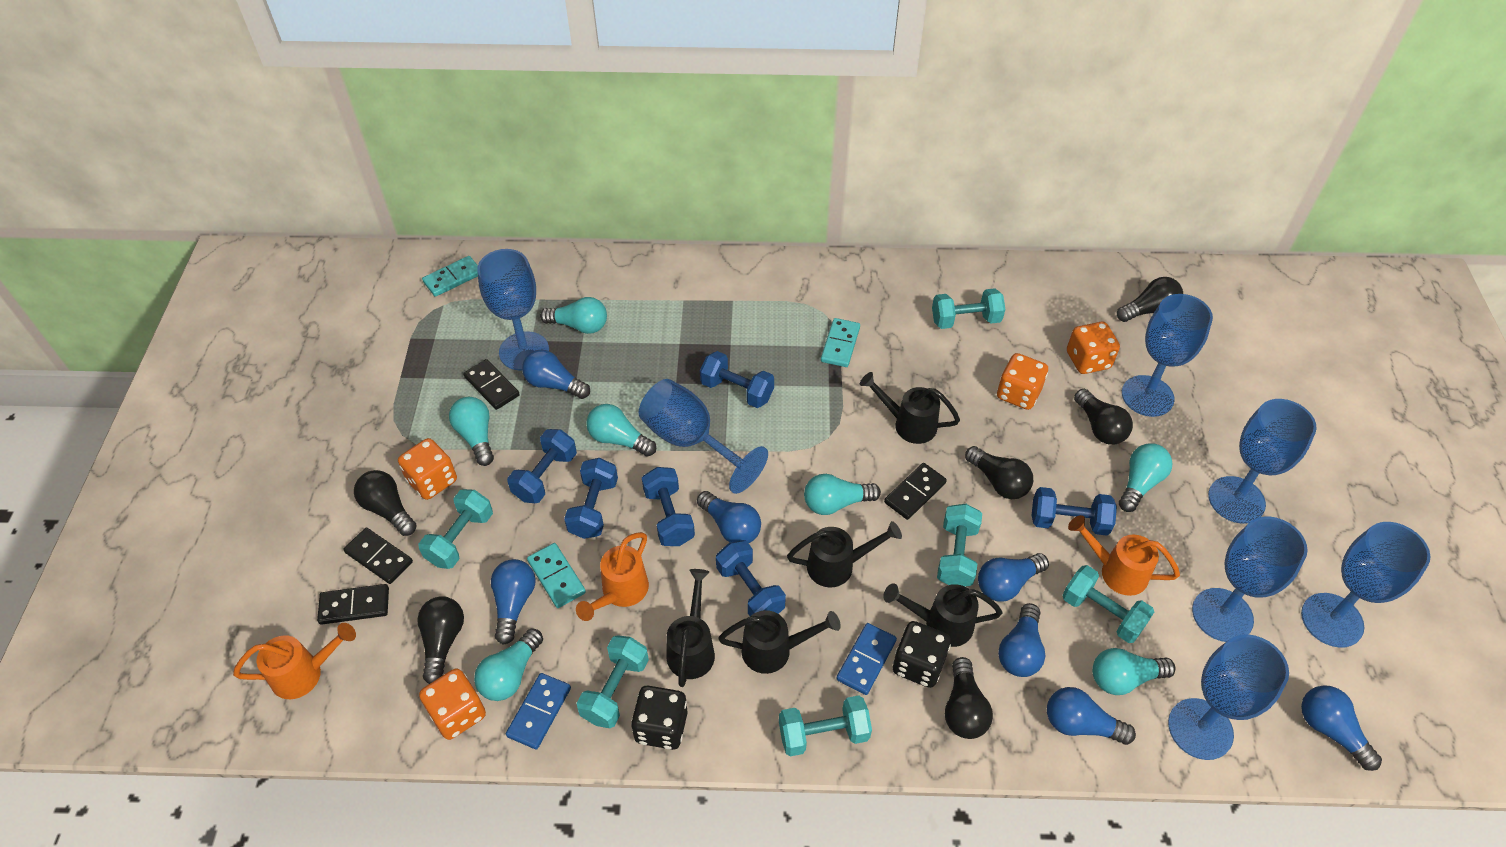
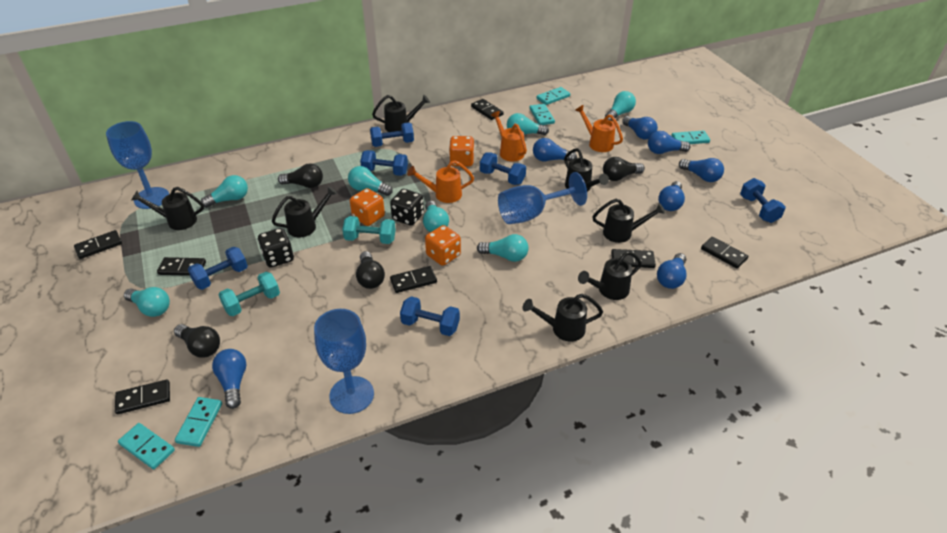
black domino: [317,584,389,625] [343,528,413,584] [463,359,520,410] [884,463,947,520] = 4 -> [74,230,122,259] [115,379,170,414] [157,257,206,276] [390,266,437,293] [471,99,504,120] [611,249,656,268] [701,237,748,268] = 7
black light bulb: [354,470,417,536] [417,596,464,684] [945,657,993,739] [965,446,1033,499] [1074,389,1133,445] [1117,277,1183,322] = 6 -> [174,324,220,358] [278,163,323,188] [356,251,385,289] [603,157,645,181] = 4
black watering can: [667,569,715,687] [718,610,841,674] [787,521,902,587] [860,372,960,444] [883,583,1002,647] = 5 -> [131,187,204,230] [272,186,337,237] [372,95,430,132] [522,294,603,342] [564,148,609,192] [578,251,642,300] [592,199,665,243] = 7
blue domino: [506,673,571,749] [836,623,897,695] = 2 -> none = 0
blue goblet: [477,249,549,371] [638,379,768,494] [1122,294,1213,417] [1168,634,1289,760] [1192,516,1308,642] [1208,399,1317,524] [1301,522,1431,648] = 7 -> [106,121,169,209] [314,309,374,414] [498,172,587,224] = 3
orange dice: [398,438,457,500] [419,668,486,740] [997,353,1048,410] [1067,322,1120,374] = 4 -> [350,188,385,226] [425,225,461,266] [449,136,474,166] = 3
turquoise domino: [422,256,478,297] [527,543,586,608] [821,318,860,367] = 3 -> [118,423,175,469] [175,397,222,447] [530,104,555,125] [537,87,570,105] [671,130,710,144] = 5
turquoise dumbbell: [418,489,493,569] [577,635,649,728] [779,695,872,756] [932,288,1005,329] [937,504,982,586] [1062,565,1154,643] = 6 -> [218,272,280,316] [342,216,396,244] = 2

